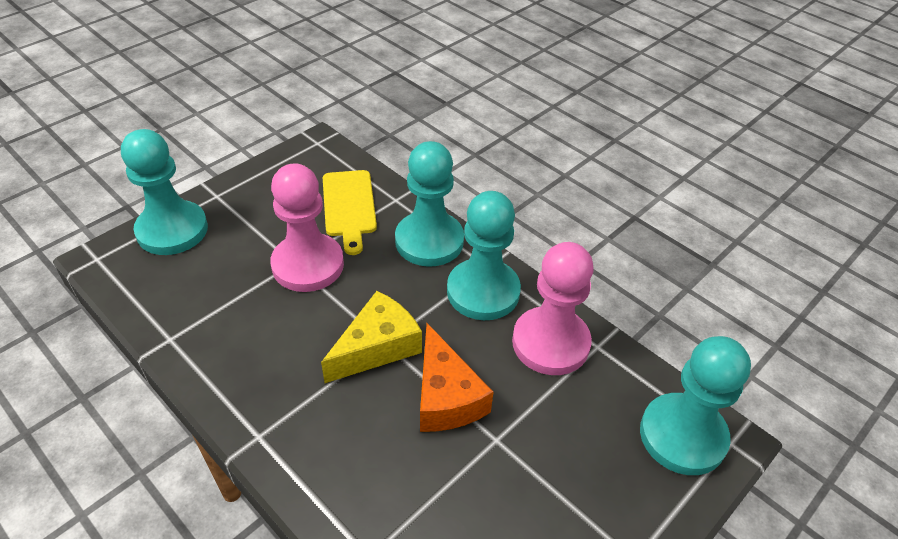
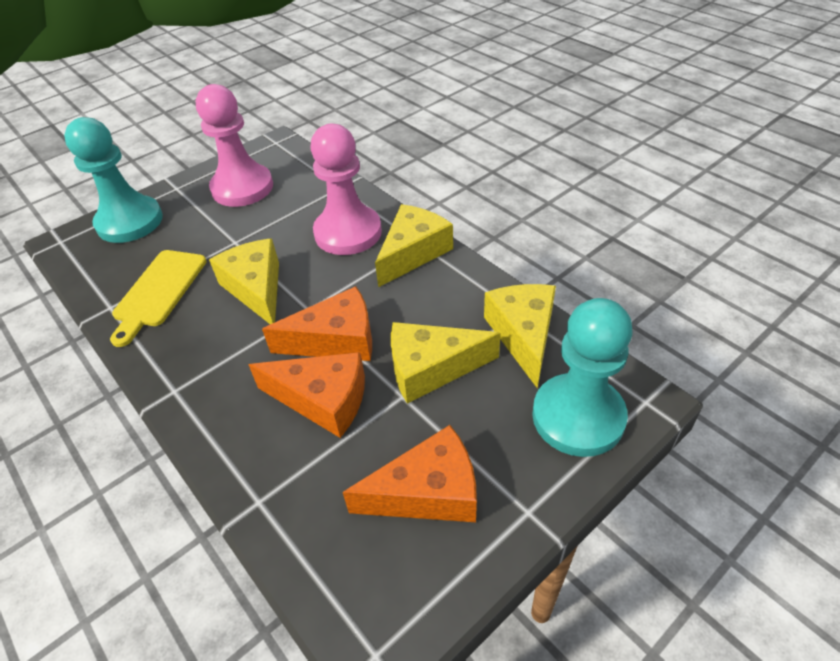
orange cheese: [420,323,493,432] = 1 -> [248,352,365,438] [262,286,372,361] [343,425,477,522] = 3
turquoise pawn: [121,129,208,255] [395,141,464,267] [447,191,521,320] [640,336,751,475] = 4 -> [64,117,163,243] [532,298,633,457] = 2
yellow cheese: [321,291,422,383] = 1 -> [209,238,279,324] [375,204,453,287] [391,322,501,404] [484,284,556,388] = 4

